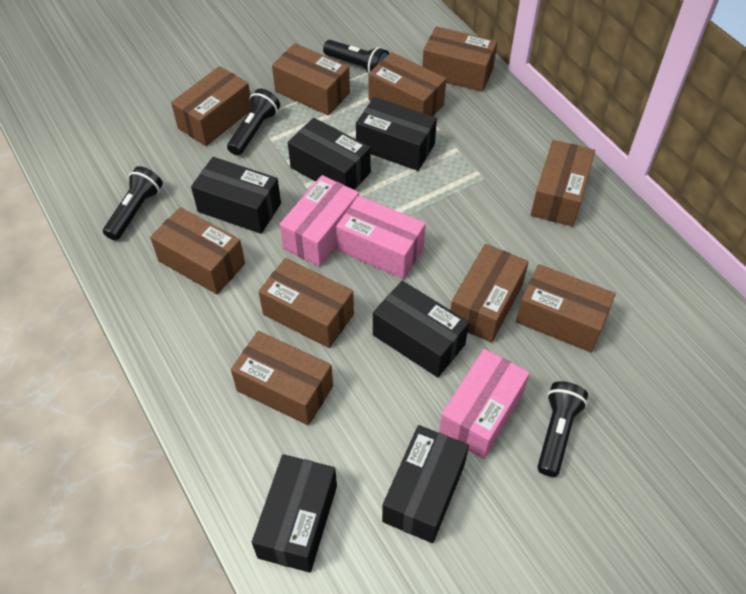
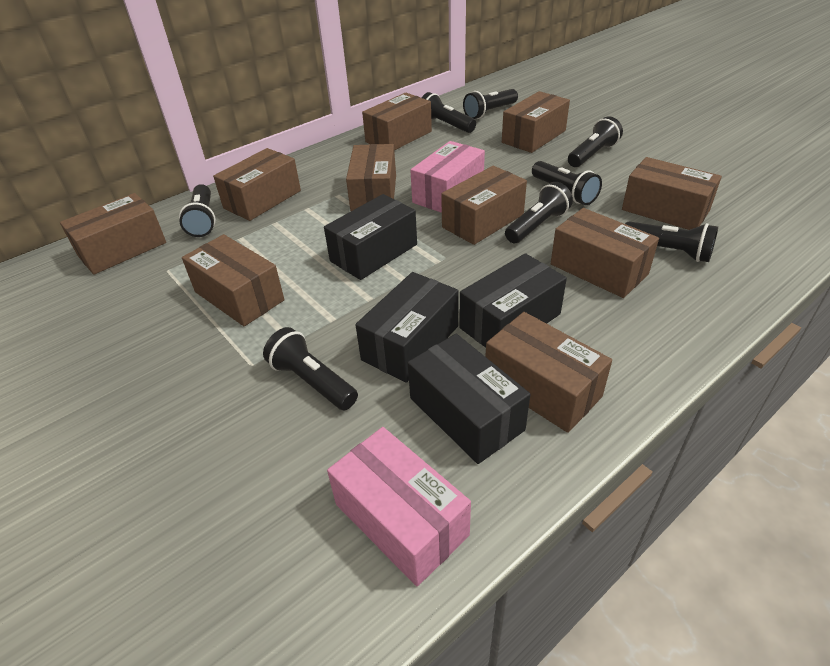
black box: [191,157,281,234] [252,454,337,573] [288,118,371,190] [356,97,437,171] [373,281,469,377] [382,425,469,543] = 6 -> [324,194,417,280] [355,272,459,383] [408,334,530,464] [459,253,567,348] = 4
black flashlight: [103,166,163,241] [227,89,280,156] [323,40,389,74] [537,381,588,477] = 4 -> [179,184,216,237] [263,327,358,410] [422,92,476,133] [463,89,518,119] [505,182,573,244] [532,161,602,205] [568,116,623,167] [625,221,718,262] = 8
pink box: [280,175,359,267] [336,196,426,279] [439,349,530,459] = 3 -> [327,427,471,587] [410,141,485,213] = 2

